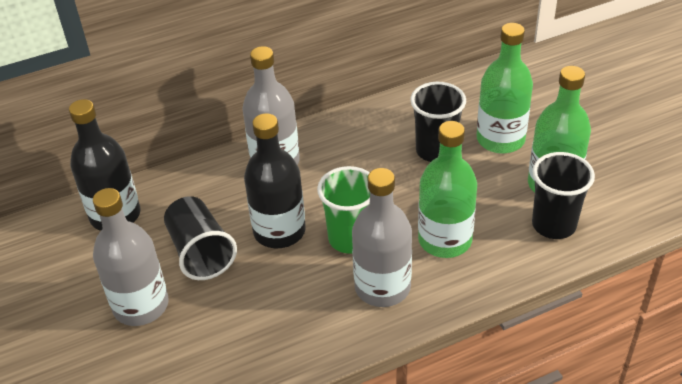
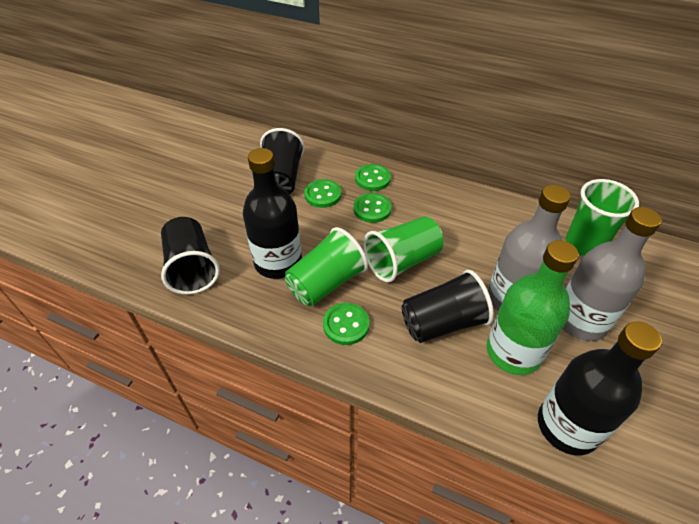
green bottle: [418,121,477,258] [476,23,533,154] [528,66,591,193] = 3 -> [486,240,579,375] = 1
green button: none = 0 -> [304,179,341,208] [323,303,369,345] [353,193,392,223] [355,164,391,191] = 4
green cup: [317,166,370,254] = 1 -> [285,227,368,306] [363,217,444,283] [566,179,639,256] = 3
grey bottle: [93,188,169,326] [243,46,300,165] [352,168,412,307] = 3 -> [488,185,571,311] [563,207,661,341] = 2

